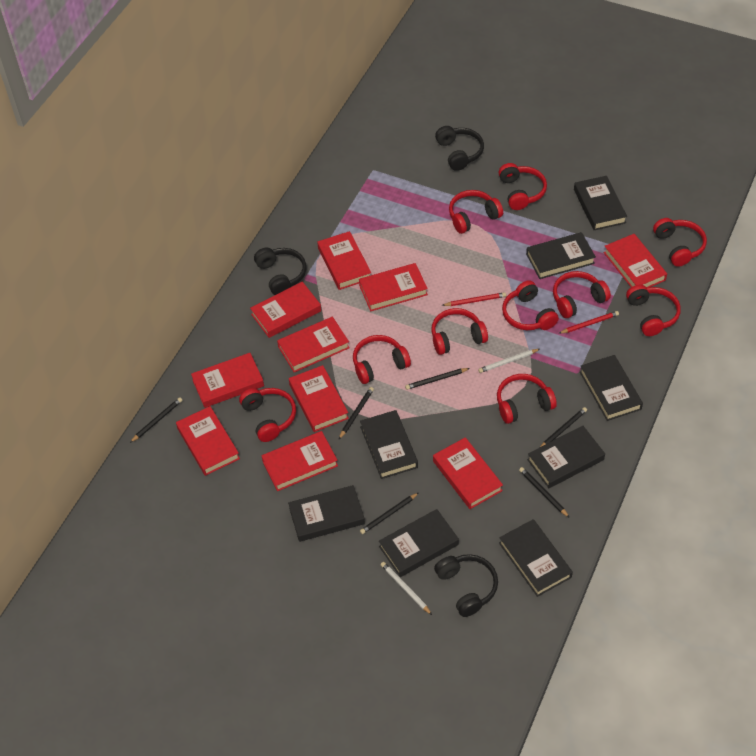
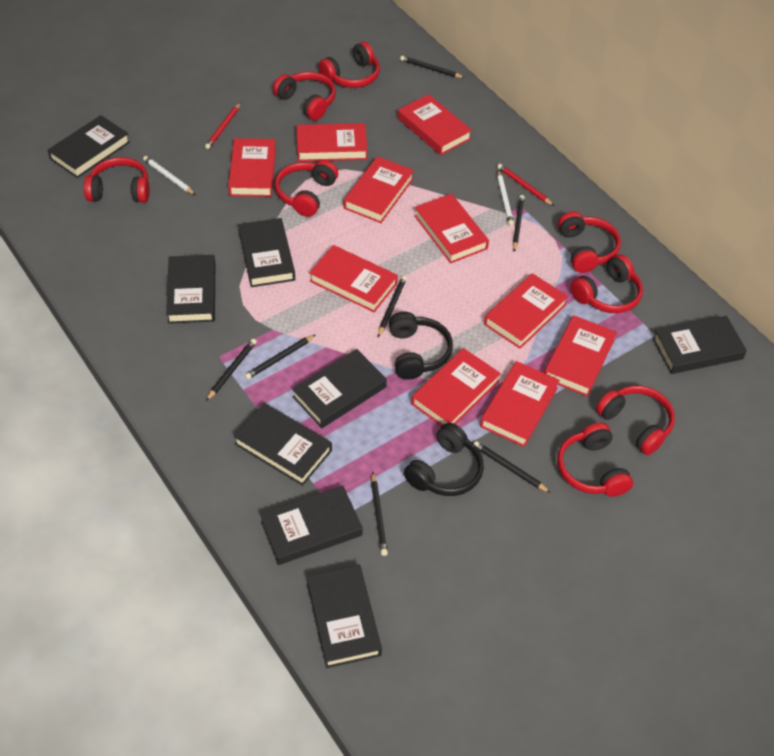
black headphones: [254,247,306,295] [434,554,498,617] [435,126,484,171] = 3 -> [389,312,453,380] [404,423,484,496] = 2
black pencil: [130,397,182,443] [339,387,374,439] [360,493,418,534] [405,368,470,390] [519,467,570,518] [539,407,587,448] = 6 -> [206,339,257,401] [245,334,316,379] [371,472,388,556] [378,276,407,337] [400,56,465,78] [474,441,551,493] [513,195,524,252] = 7
red headphones: [239,388,296,442] [353,335,411,384] [431,308,488,355] [449,190,503,234] [497,374,557,424] [498,163,547,210] [502,280,559,330] [553,271,611,318] [626,285,681,336] [653,218,707,267] = 10 -> [84,157,150,203] [273,72,336,120] [275,160,338,217] [319,42,380,88] [557,423,633,497] [558,212,621,273] [571,254,643,313] [596,386,675,455] = 8

